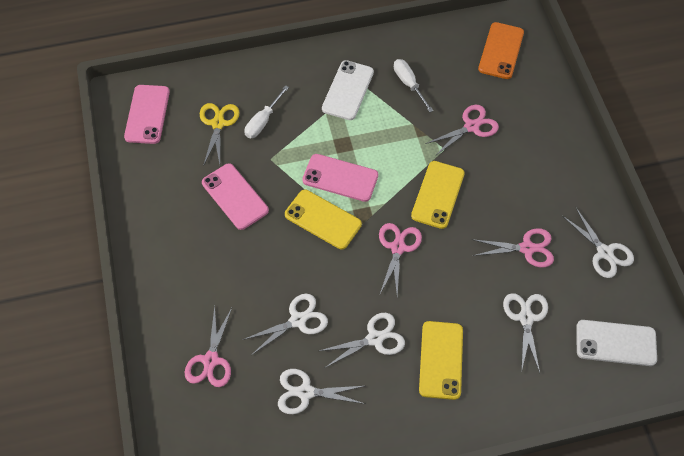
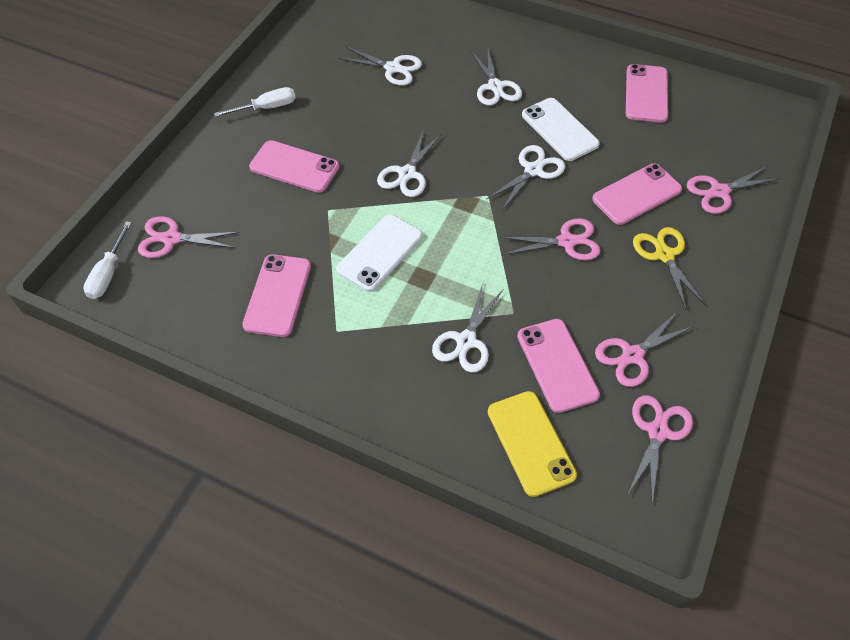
orange phone: [478,22,524,79] = 1 -> none = 0
pink phone: [124,85,170,144] [202,163,269,230] [302,154,378,202] = 3 -> [242,254,311,337] [249,140,339,193] [517,319,600,413] [592,163,682,225] [626,64,668,123] = 5
pink scissors: [185,306,232,387] [379,223,422,295] [426,104,499,156] [472,228,554,267] = 4 -> [138,216,240,258] [499,218,600,260] [595,311,694,387] [627,395,693,504] [687,166,780,214] = 5
yellow phone: [285,190,362,249] [411,161,465,229] [419,321,463,400] = 3 -> [488,391,577,497] = 1

